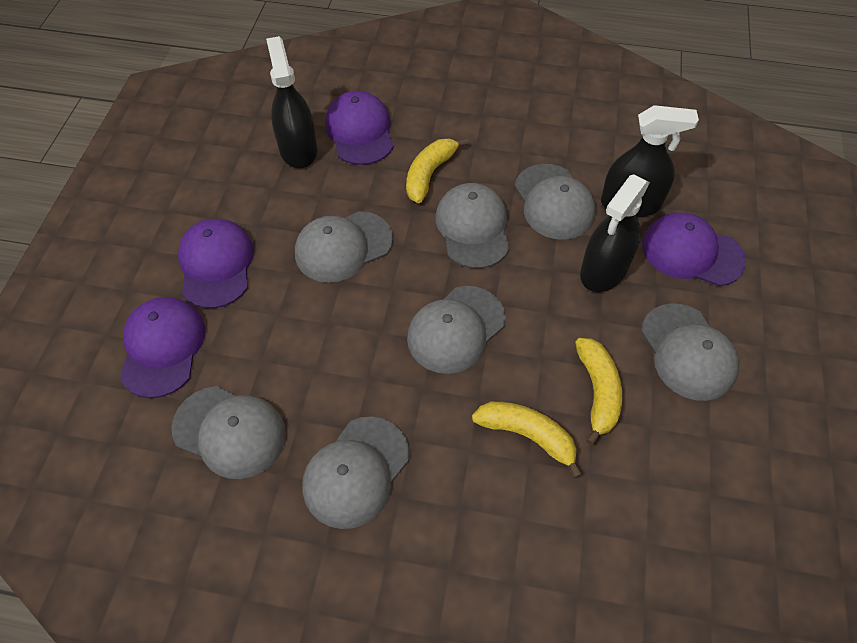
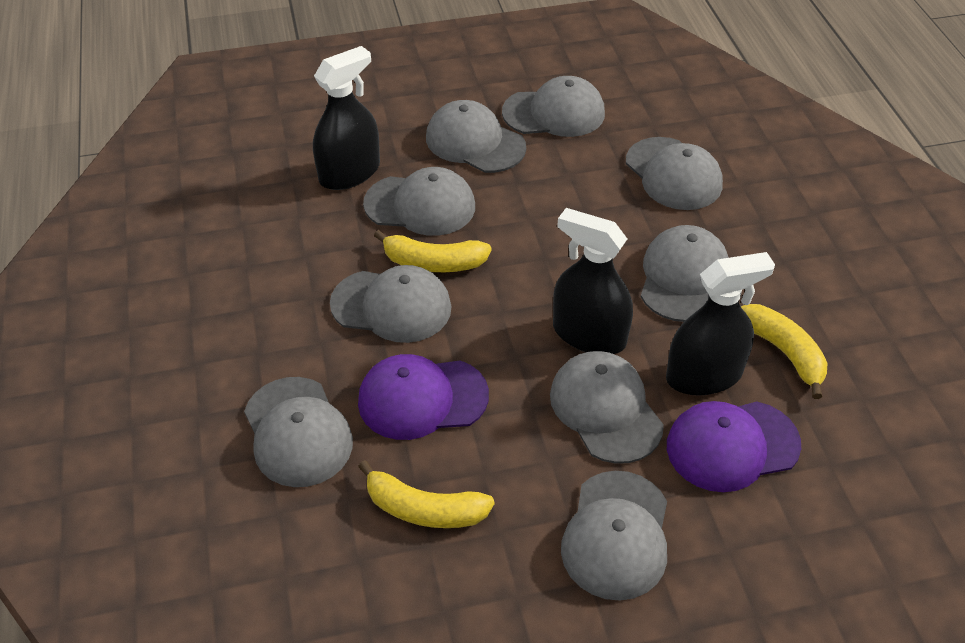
grey cap: [172,386,286,479] [295,211,393,283] [302,417,409,529] [407,286,506,374] [436,183,510,268] [514,164,596,240] [641,303,739,401] = 7 -> [244,377,353,487] [330,265,452,343] [363,167,475,236] [426,100,526,173] [502,76,605,137] [550,351,664,464] [561,471,667,601] [626,137,723,210] [641,225,729,322] = 9
purple cap: [120,297,205,398] [178,219,254,308] [325,91,394,165] [642,212,746,286] = 4 -> [358,354,489,440] [667,401,801,492] = 2

